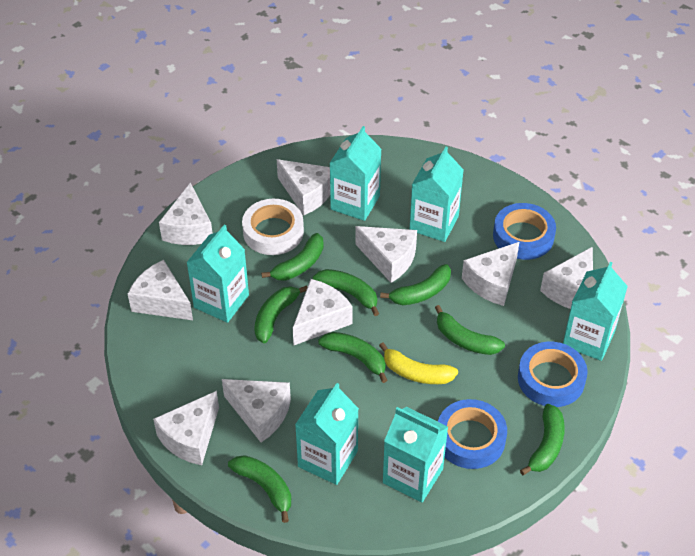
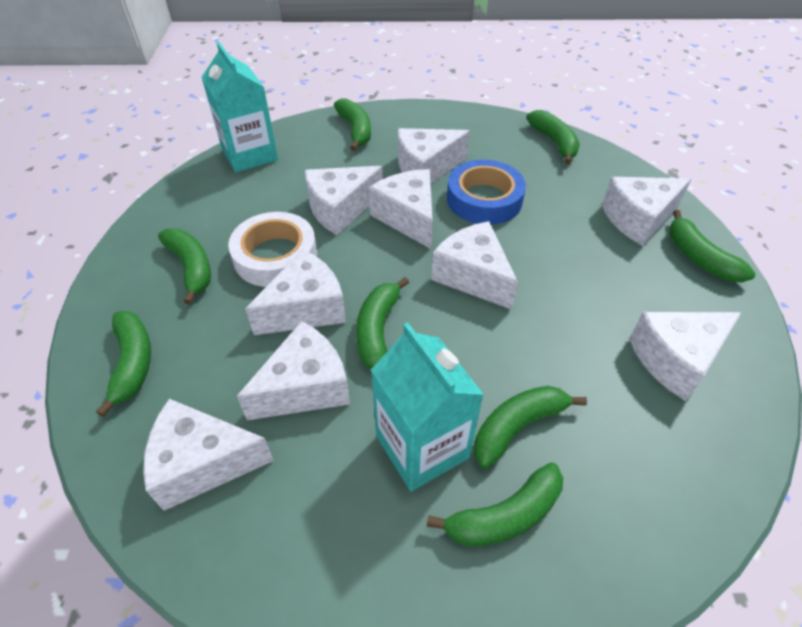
blue tape: [438,399,507,469] [493,203,556,260] [518,342,588,407] = 3 -> [447,160,526,225] = 1
turquoise carton: [186,225,249,323] [295,383,359,485] [330,126,382,221] [383,407,448,503] [409,147,464,242] [563,262,628,361] = 6 -> [201,42,278,173] [371,322,484,491] = 2
yellow banana: [379,343,458,384] = 1 -> none = 0

